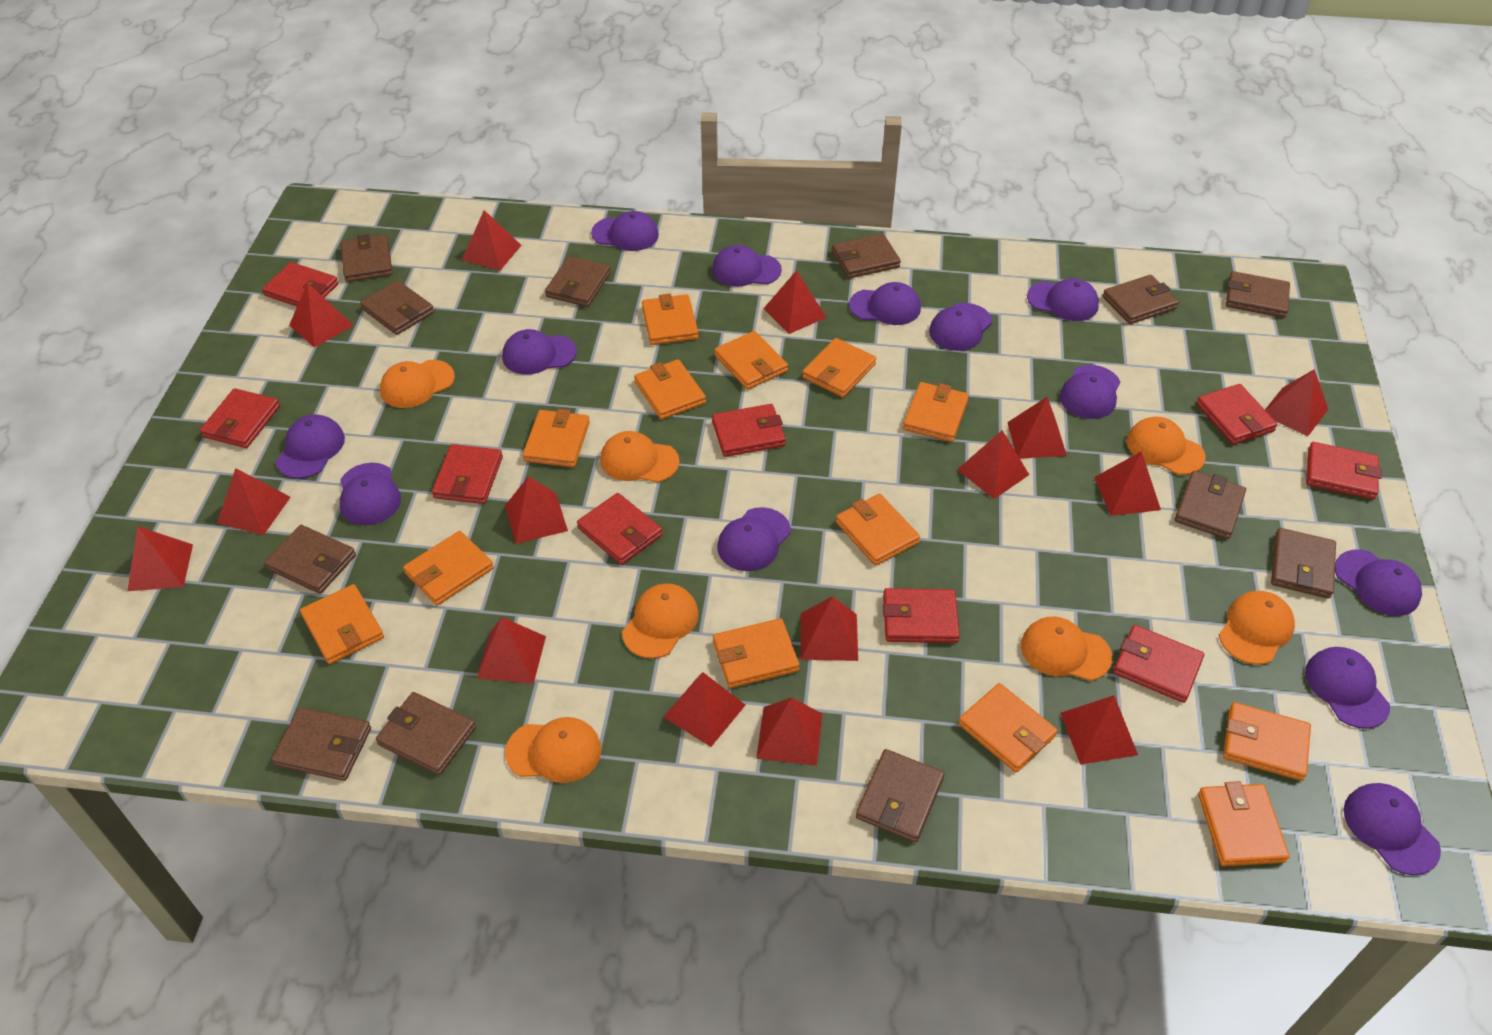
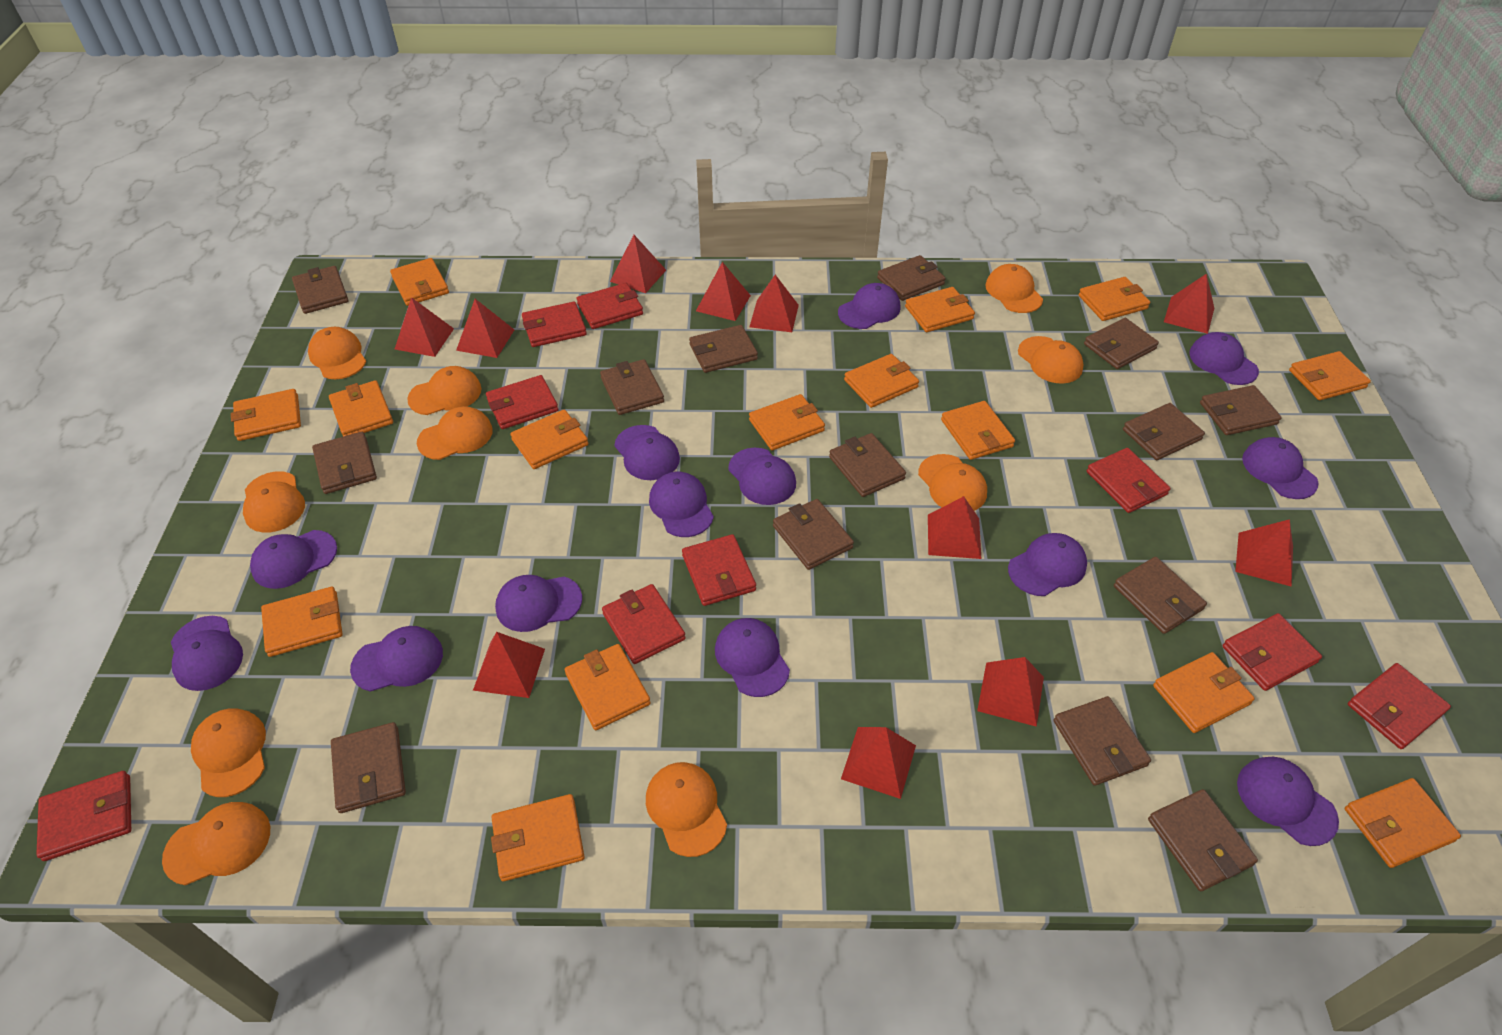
brown wallet: [264,525,356,594] [272,707,371,781] [341,234,393,282] [360,280,434,335] [376,692,476,775] [545,256,611,307] [832,234,901,278] [856,749,944,842] [1103,275,1179,324] [1175,471,1246,539] [1226,271,1290,318] [1271,528,1336,599] = 12 -> [292,266,349,314] [312,432,377,494] [331,722,406,813] [600,359,664,415] [689,325,758,373] [773,499,854,570] [829,433,906,497] [877,255,946,301] [1054,696,1151,786] [1084,318,1159,369] [1114,557,1207,634] [1123,403,1205,460] [1148,789,1258,892] [1200,385,1282,435] = 14
orange cap: [380,360,455,408] [505,717,601,783] [600,431,679,483] [622,583,699,659] [1021,616,1112,681] [1126,417,1206,475] [1219,591,1295,665] = 7 -> [162,802,270,885] [191,708,266,797] [243,471,305,533] [308,327,366,379] [407,366,482,415] [417,406,493,460] [646,762,727,857] [918,454,987,511] [985,264,1043,313] [1018,336,1084,384] = 10
orange wallet: [300,584,384,664] [403,531,494,605] [523,409,590,467] [634,359,706,420] [642,294,699,345] [713,618,800,688] [714,331,788,390] [802,338,876,397] [836,494,920,566] [903,382,969,442] [958,683,1058,772] [1198,781,1290,866] [1223,702,1311,781] = 13 -> [231,389,301,441] [261,587,342,657] [329,380,393,437] [390,258,449,306] [491,794,585,881] [510,410,588,469] [565,644,651,730] [749,394,825,450] [844,354,919,408] [905,287,975,332] [941,401,1015,460] [1079,277,1150,321] [1153,652,1255,733] [1289,351,1371,400] [1345,778,1461,868] = 15
red pyramid: [127,527,193,591] [217,468,291,535] [289,283,354,348] [462,210,522,271] [477,617,546,684] [505,476,568,544] [664,672,745,747] [756,697,822,766] [763,270,827,334] [801,596,858,661] [957,430,1029,499] [1007,397,1067,458] [1060,695,1138,765] [1094,451,1161,516] [1265,369,1328,437] = 15 -> [395,297,454,357] [456,299,514,358] [473,632,545,698] [610,235,666,293] [696,262,751,321] [750,275,799,332] [841,727,916,799] [928,496,981,559] [977,657,1044,727] [1164,273,1214,334] [1235,519,1293,587] = 11

